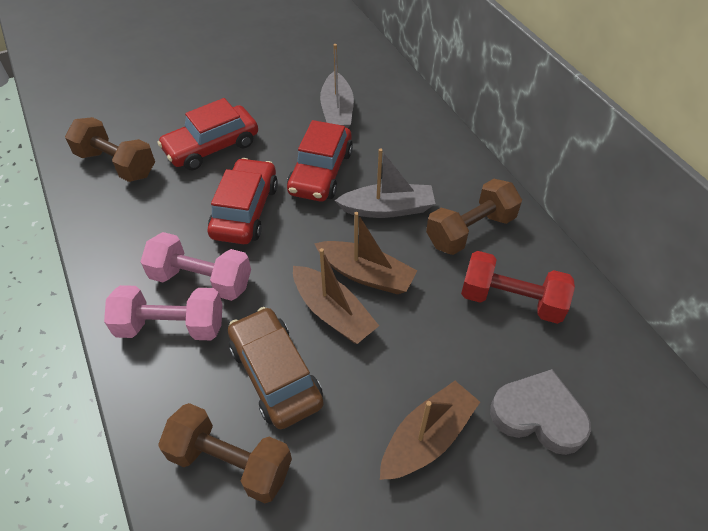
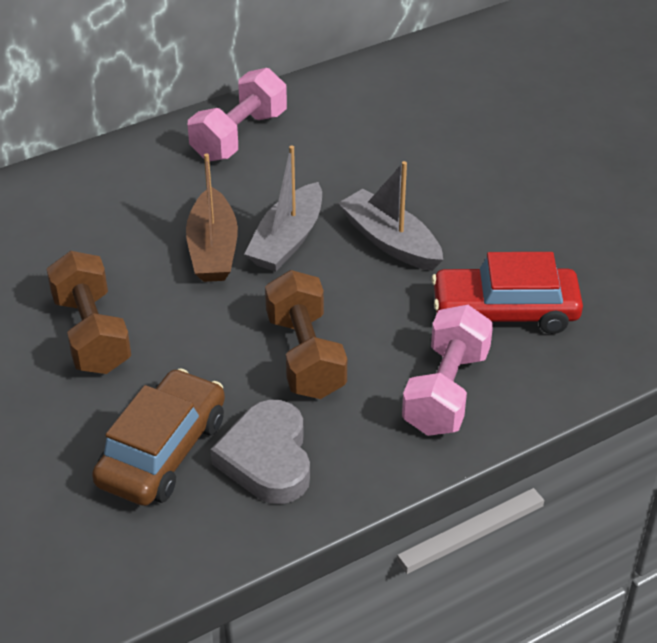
brown boat: [293,248,379,344] [314,212,417,294] [380,381,480,480] = 3 -> [186,153,238,282] = 1
brown dumbbell: [65,117,155,182] [158,403,292,503] [426,179,522,255] = 3 -> [47,251,131,374] [265,270,347,399] = 2
red car: [157,98,258,170] [208,158,278,244] [287,120,353,202] = 3 -> [432,252,583,334] = 1
red dumbbell: [461,251,575,324] = 1 -> none = 0

